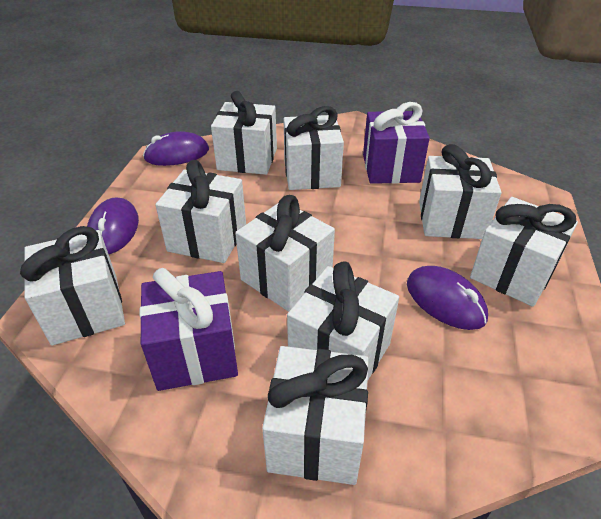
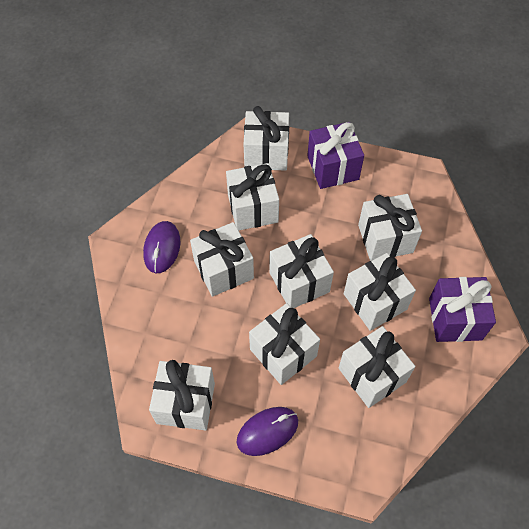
purple mouse: [87,197,139,254] [143,131,209,166] [407,266,488,330] = 3 -> [143,221,180,273] [237,407,298,456] = 2

